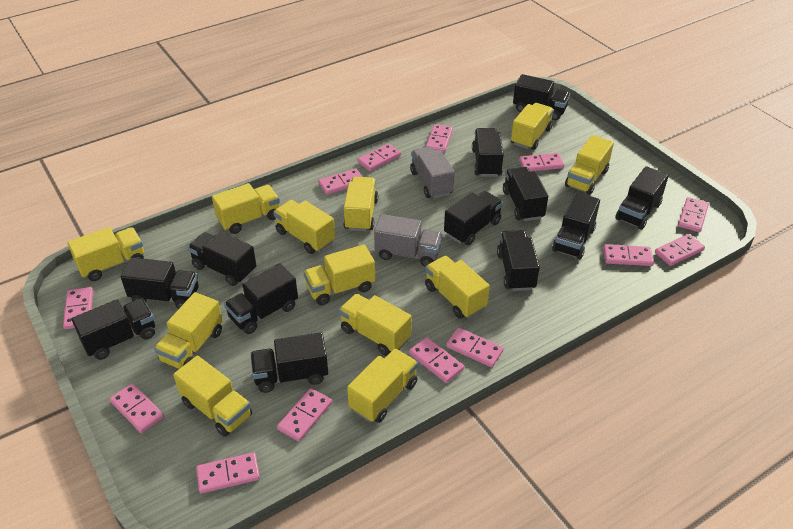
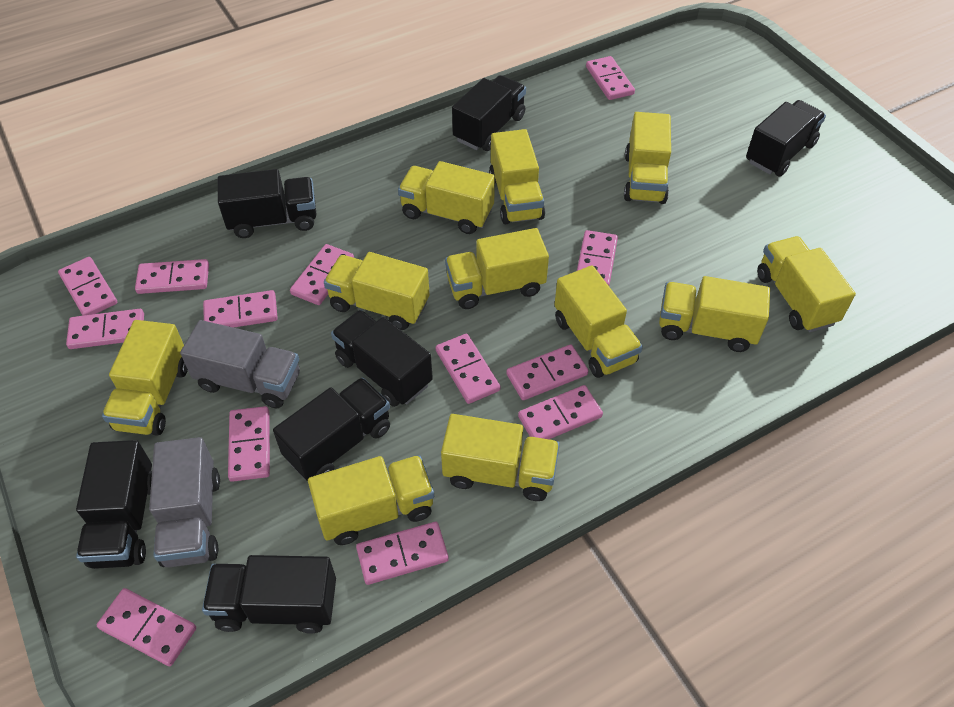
black truck: [72,298,155,360] [121,257,199,309] [188,232,257,286] [224,263,298,334] [250,333,328,393] [444,191,503,245] [472,128,504,177] [497,230,540,291] [503,167,548,221] [513,74,570,120] [552,192,600,259] [616,166,669,229] = 12 -> [76,440,152,569] [202,555,336,634] [218,169,317,238] [273,377,390,481] [331,310,433,407] [452,75,526,151] [746,100,826,177] = 7
yellow truck: [67,227,144,281] [154,292,223,369] [173,356,252,437] [212,183,280,234] [273,200,335,254] [304,244,375,305] [339,294,412,356] [343,177,378,231] [347,349,418,423] [425,256,490,319] [511,103,554,150] [565,135,614,195] = 12 -> [102,320,188,436] [308,455,434,545] [324,252,430,330] [398,161,495,234] [441,414,560,501] [445,228,549,309] [489,129,545,224] [554,265,643,378] [624,112,671,204] [659,276,770,352] [757,236,856,332] = 11

